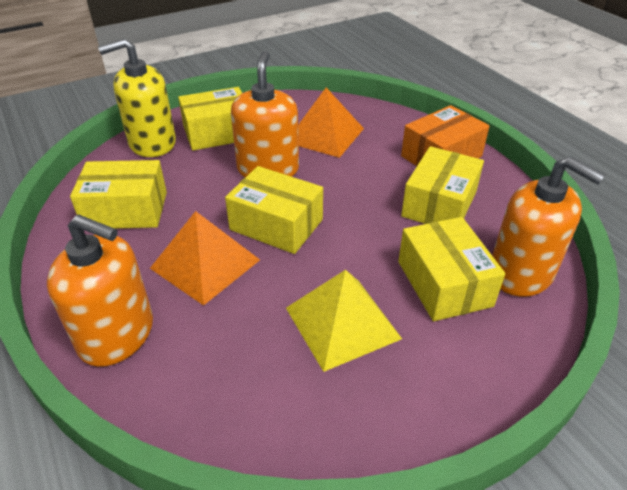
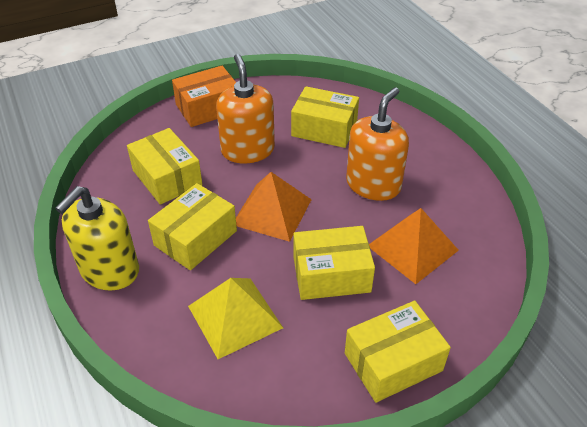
orange soap dispenser: [47,214,153,367] [231,51,299,177] [492,156,605,297] = 3 -> [216,54,275,163] [346,87,409,201] = 2

